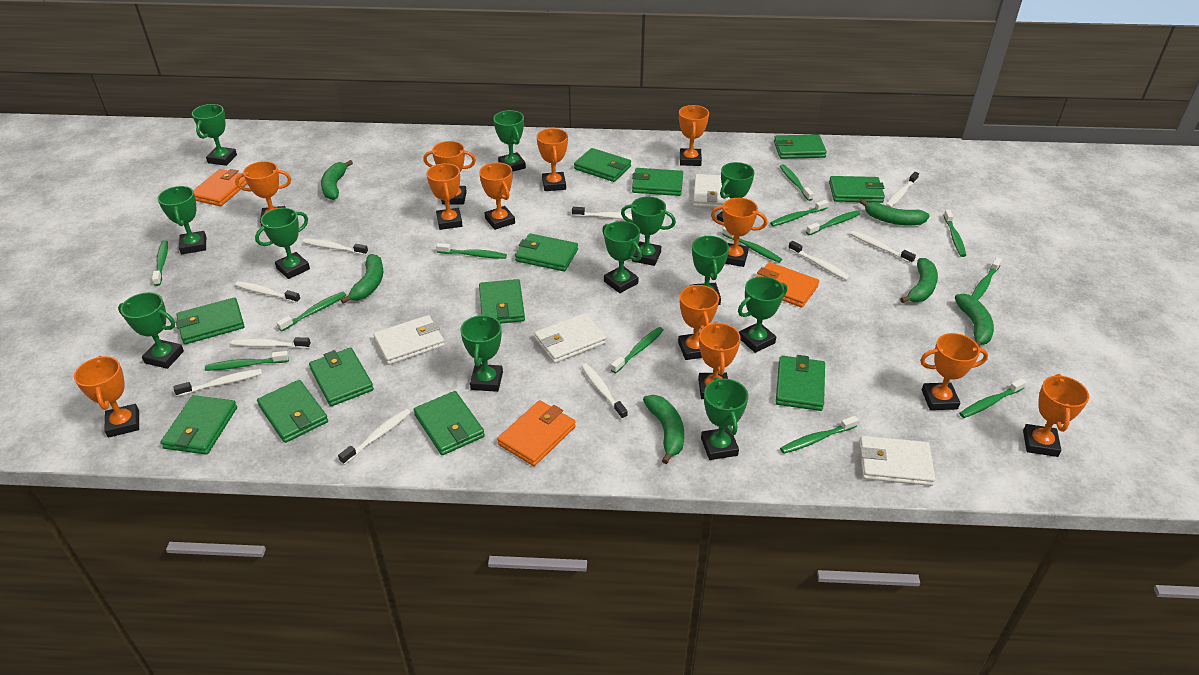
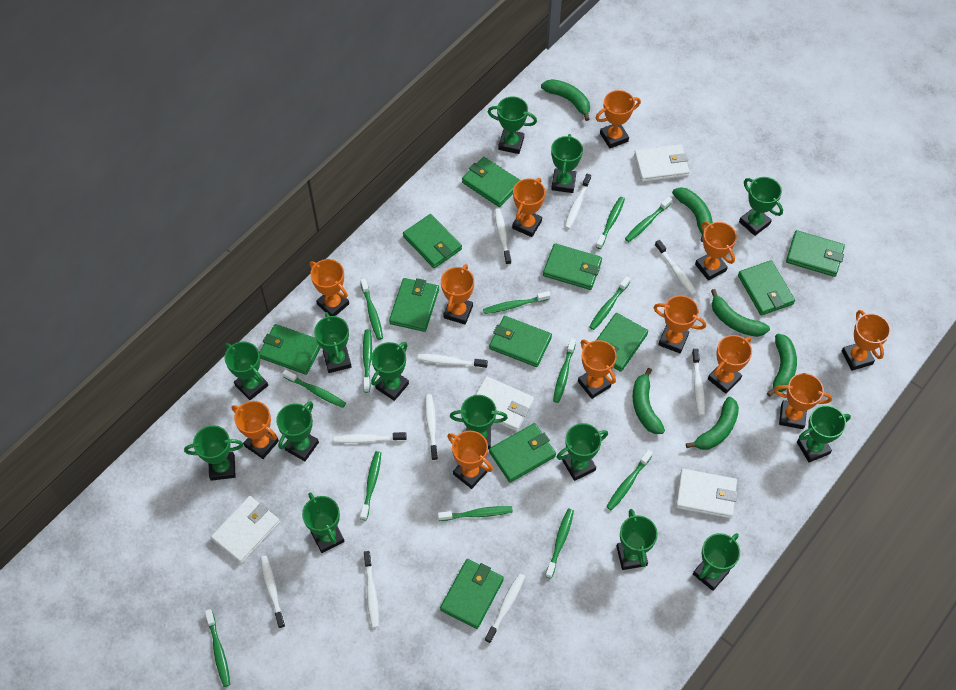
green trophy: [118,292,184,369] [157,186,206,254] [192,104,237,166] [255,208,310,279] [460,314,503,392] [493,110,526,172] [602,221,642,293] [621,196,676,266] [692,235,729,305] [701,377,748,460] [717,162,755,222] [738,276,787,353] = 12 -> [184,425,243,481] [224,342,268,400] [276,401,319,461] [302,492,345,553] [314,312,352,373] [371,342,409,401] [450,395,508,449] [488,96,537,154] [551,134,583,193] [557,423,608,481] [616,509,658,570] [693,533,740,591] [739,177,783,236] [797,405,851,462] = 14
green wallet: [161,395,237,455] [176,297,244,344] [257,380,328,443] [309,348,374,406] [414,391,485,455] [479,279,525,324] [515,233,578,271] [574,148,631,182] [632,168,683,196] [774,134,827,159] [776,355,825,411] [829,176,885,203] = 12 -> [259,324,321,375] [389,278,439,332] [403,214,462,268] [440,559,504,629] [462,157,520,207] [489,316,552,367] [489,423,556,483] [543,243,602,290] [596,313,648,372] [738,260,795,315] [786,230,845,277] = 11
orange wallet: [193,169,247,206] [497,400,576,466] [757,262,819,308] = 3 -> none = 0

